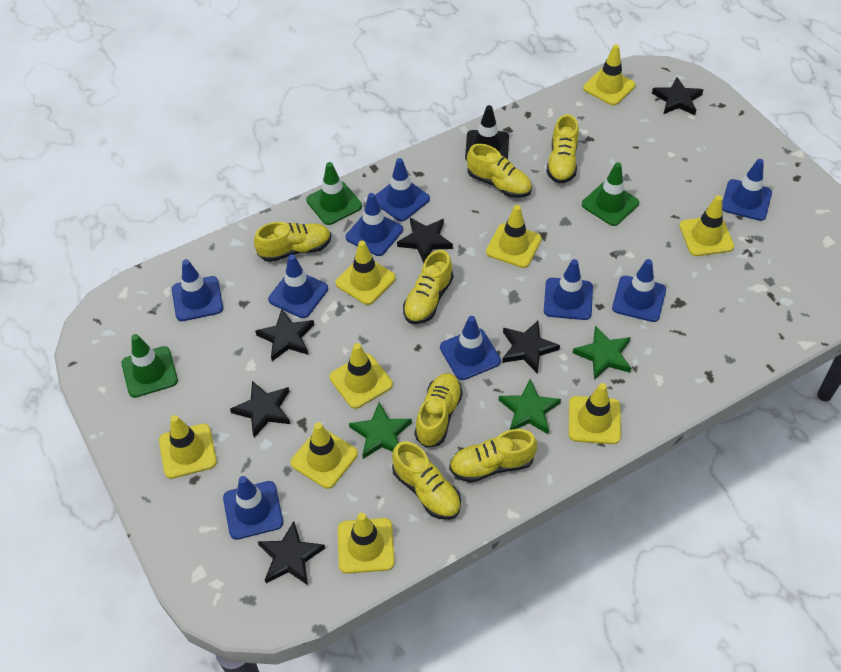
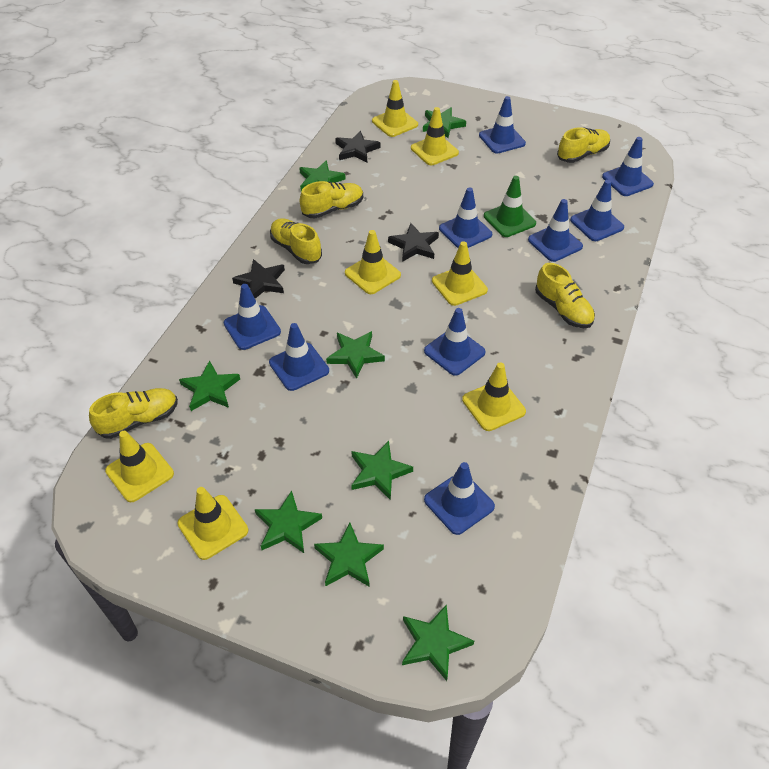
black star: [230,381,290,438] [255,309,314,361] [257,521,325,585] [397,218,453,263] [502,321,560,374] [652,77,703,115] = 6 -> [232,259,285,299] [335,131,380,163] [388,223,439,262] = 3
black traffic cone: [465,105,509,160] = 1 -> none = 0
green star: [349,402,412,459] [499,379,561,434] [573,325,631,380] = 3 -> [179,360,240,411] [255,491,322,553] [299,161,346,191] [314,523,384,587] [326,331,385,379] [351,441,413,500] [402,604,474,681] [423,107,466,138] = 8
green traffic cone: [121,334,178,398] [306,162,362,225] [582,162,639,226] = 3 -> [484,176,536,237] = 1
yellow shoe: [254,222,331,262] [392,441,461,520] [403,250,453,324] [414,373,463,448] [449,429,537,483] [467,144,532,198] [546,114,579,184] = 7 -> [89,388,178,439] [270,218,322,264] [300,181,363,218] [535,263,595,328] [557,127,610,163] = 5
yellow traffic cone: [159,415,217,479] [291,422,358,489] [330,343,393,409] [335,241,396,305] [338,513,394,574] [486,205,541,268] [569,383,621,444] [583,44,636,105] [679,195,734,256] = 9 -> [105,431,174,502] [177,487,248,560] [345,230,401,294] [372,80,418,137] [411,107,459,165] [432,241,488,306] [462,362,526,431] = 7

